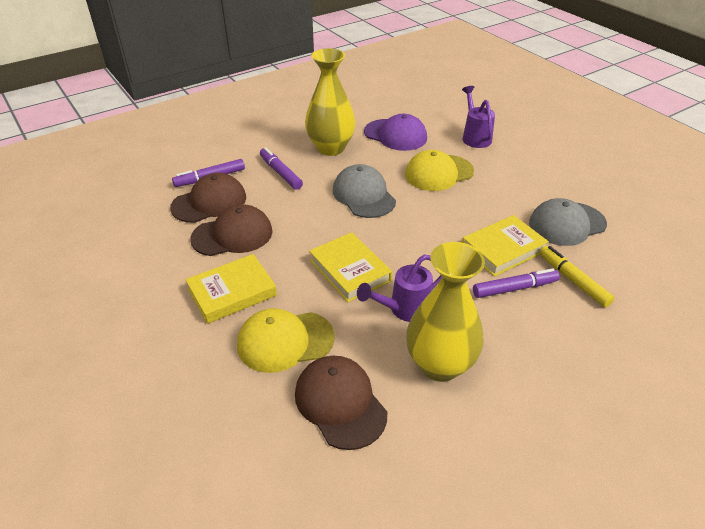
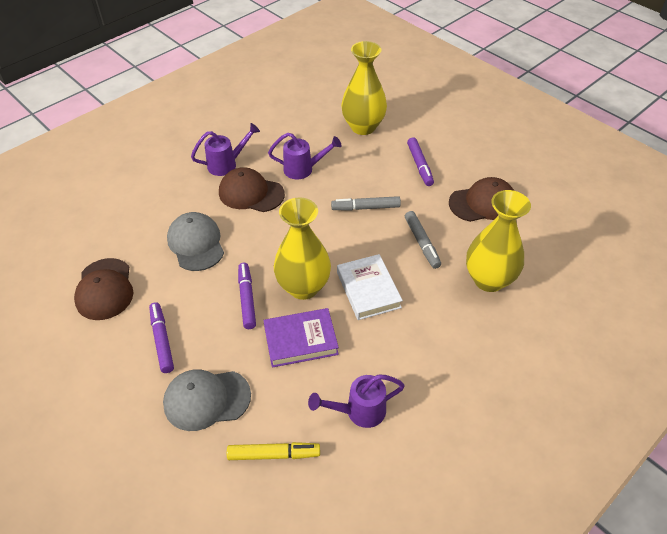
grey marker: none = 0 -> [331,196,401,211] [405,211,441,269] = 2
purple book: none = 0 -> [263,308,339,368] = 1
purple cap: [364,114,427,151] = 1 -> none = 0
purple watering can: [357,255,442,322] [462,86,495,148] = 2 -> [191,123,260,176] [268,133,342,179] [308,374,405,428] = 3
white book: none = 0 -> [337,254,403,320] = 1
yellow book: [185,254,277,324] [309,232,392,302] [462,215,549,277] = 3 -> none = 0
yellow cap: [237,308,335,373] [405,150,474,191] = 2 -> none = 0
yellow vase: [305,48,355,156] [406,242,485,382] = 2 -> [274,197,331,300] [341,41,387,135] [466,190,531,292] = 3

